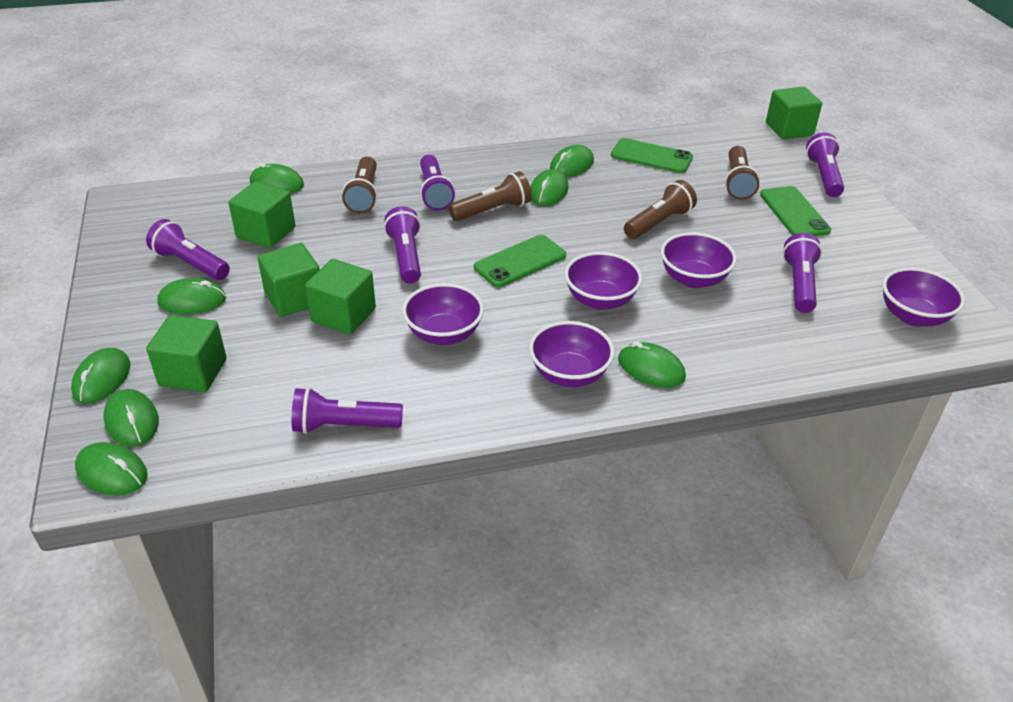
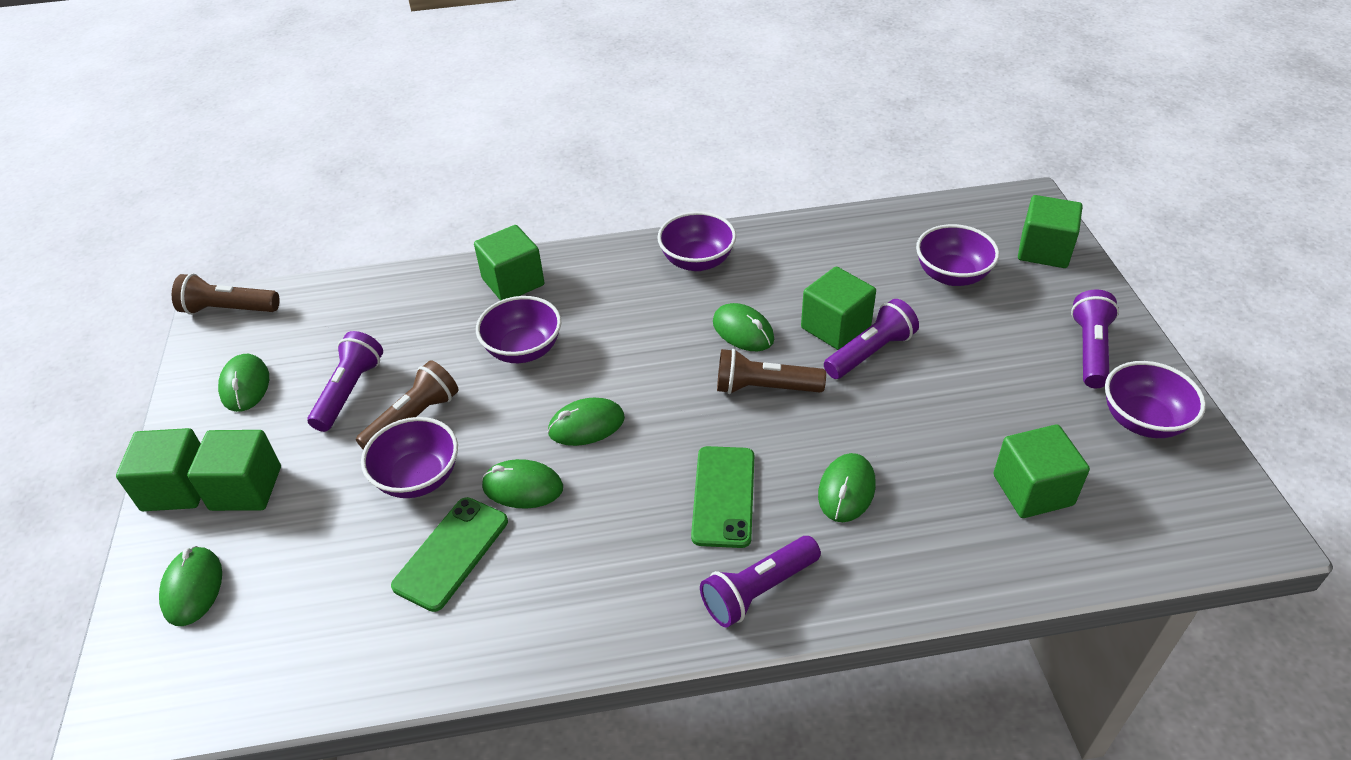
brown flashlight: [342,157,378,213] [449,171,532,221] [624,180,697,239] [725,146,760,200] = 4 -> [172,273,280,315] [356,360,459,450] [717,349,826,394] = 3
green cube: [146,315,227,392] [229,181,295,248] [258,243,320,317] [305,259,376,334] [766,87,822,139] = 5 -> [116,428,201,511] [187,430,281,511] [474,225,545,301] [801,267,876,350] [993,424,1090,518] [1018,195,1083,268] = 6
green mouse: [71,348,130,404] [75,442,148,495] [103,389,159,447] [157,278,226,314] [250,163,304,193] [530,169,569,206] [550,145,594,177] [618,341,686,388] = 8 -> [159,546,222,626] [218,354,269,412] [482,459,563,509] [548,398,625,446] [713,303,774,351] [818,453,876,522] = 6
green phone: [474,235,566,287] [611,138,693,173] [760,186,831,236] = 3 -> [391,497,508,612] [691,446,754,548] = 2
purple flashlight: [146,219,230,280] [292,387,403,434] [384,207,421,284] [420,155,455,211] [783,233,822,313] [806,132,844,197] = 6 -> [308,331,383,432] [700,536,821,627] [824,299,919,379] [1071,289,1119,388] = 4

